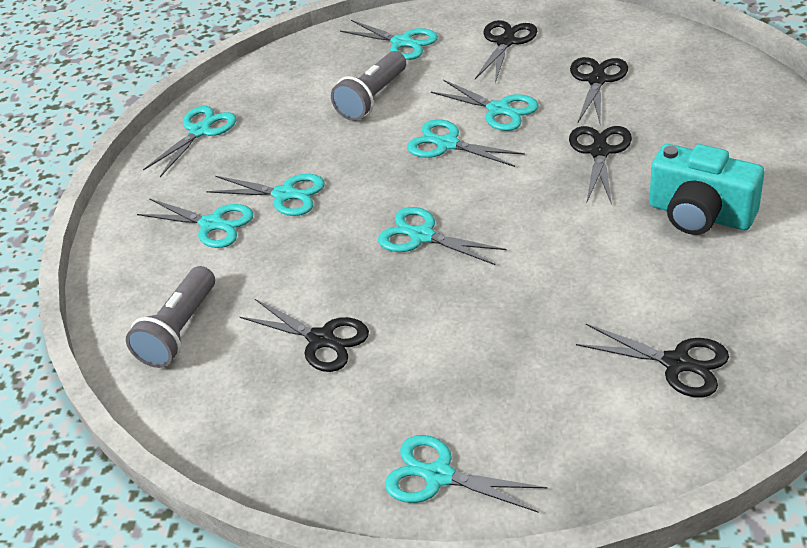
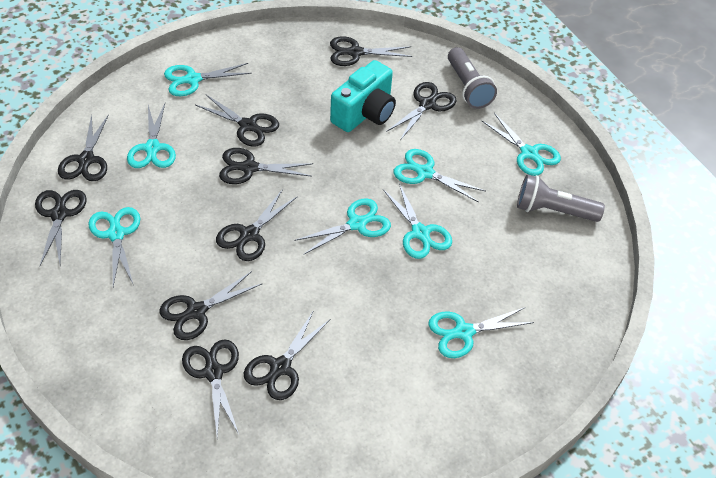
black scissors: [240,299,369,372] [475,20,537,83] [569,126,632,205] [570,57,628,124] [576,324,729,398] = 5 -> [35,190,87,266] [58,114,109,181] [159,271,263,340] [182,339,239,437] [195,95,279,147] [216,189,298,261] [219,148,313,184] [244,310,331,400] [330,36,413,66] [386,82,457,140] = 10

